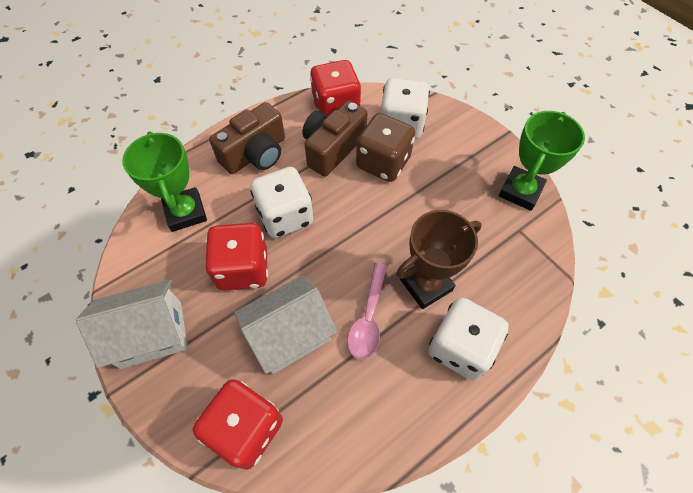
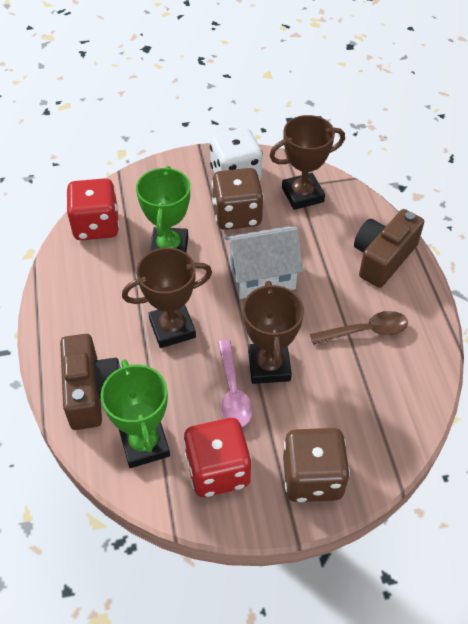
brown dice: [356,113,415,182] = 1 -> [212,168,264,230] [283,428,350,502] = 2
brown spoon: none = 0 -> [310,311,408,345] = 1
brown trophy: [396,210,482,309] = 1 -> [122,248,212,348] [243,281,304,384] [270,115,345,210] = 3
red dice: [193,379,283,470] [205,223,268,291] [310,60,361,116] = 3 -> [66,178,119,240] [183,418,252,497] = 2
white dice: [250,167,313,238] [381,78,430,139] [428,297,509,380] = 3 -> [210,128,263,181] = 1
white house: [76,279,188,369] [234,276,337,374] = 2 -> [225,226,304,299] = 1

